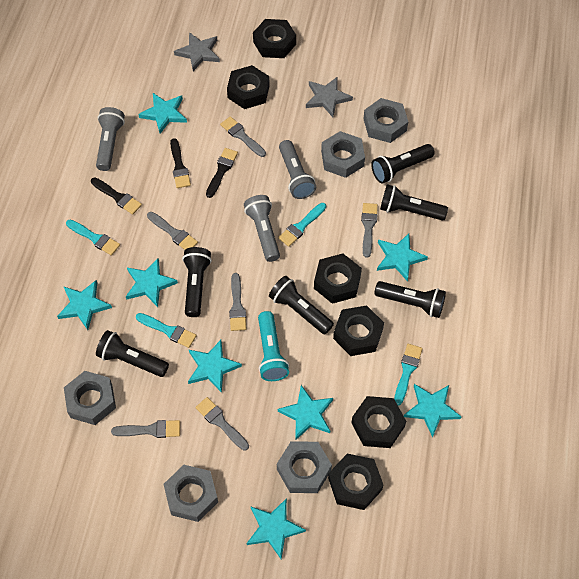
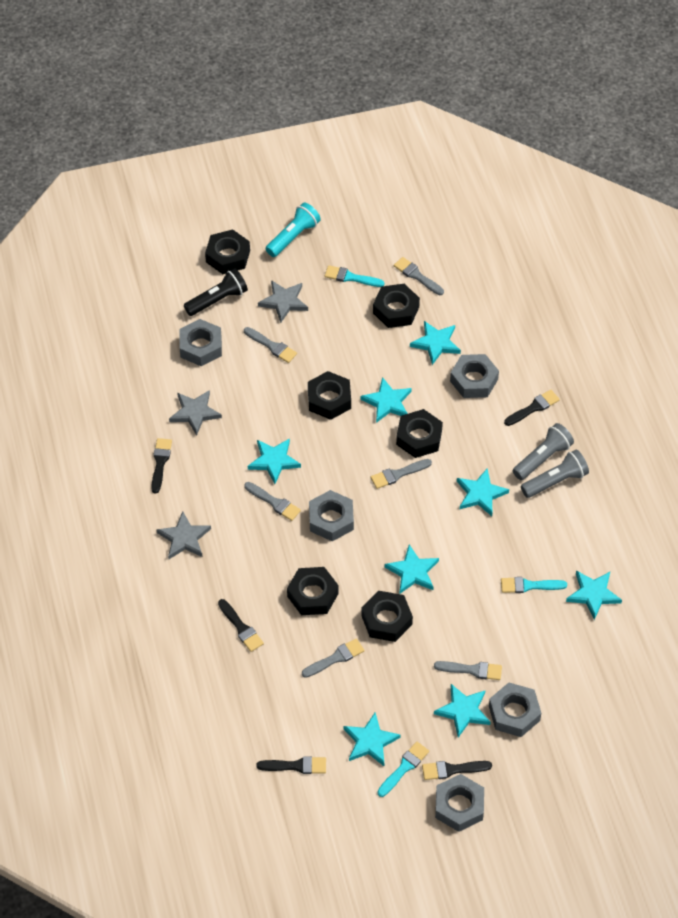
black brush: [91,178,142,215] [170,138,191,188] [206,148,238,198] = 3 -> [151,438,172,493] [218,599,264,652] [256,756,326,774] [422,761,492,780] [504,390,560,426] = 5
black flashlight: [96,330,169,377] [182,247,212,317] [269,276,334,334] [371,144,435,184] [374,281,446,318] [380,184,448,221] = 6 -> [184,268,248,316] = 1
grey flashlight: [96,107,125,171] [244,195,280,262] [279,140,316,199] = 3 -> [513,423,574,480] [521,450,589,498] = 2
grey star: [174,32,220,71] [306,76,353,117] = 2 -> [157,511,211,559] [169,390,222,435] [258,280,308,323] = 3
turquoise brush: [66,220,120,256] [136,313,197,348] [278,203,326,247] [394,344,423,406] = 4 -> [325,265,384,287] [377,742,429,797] [501,577,567,593] = 3

